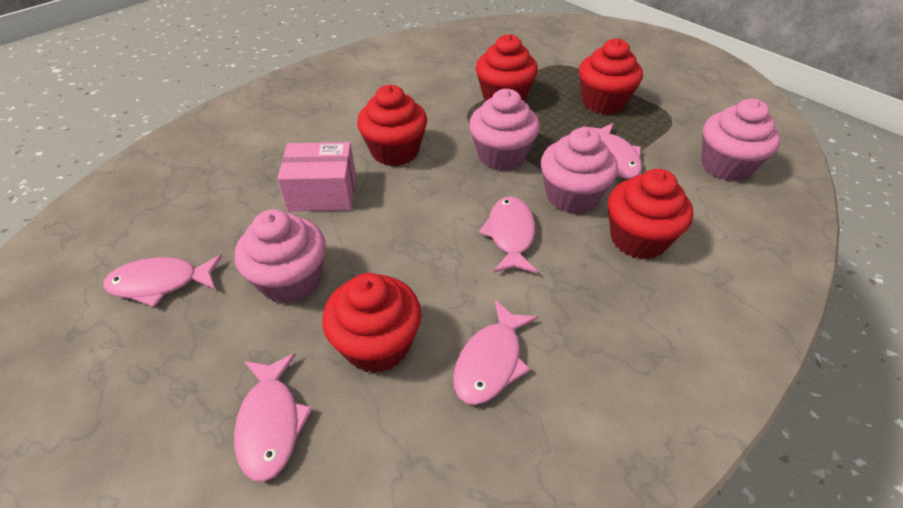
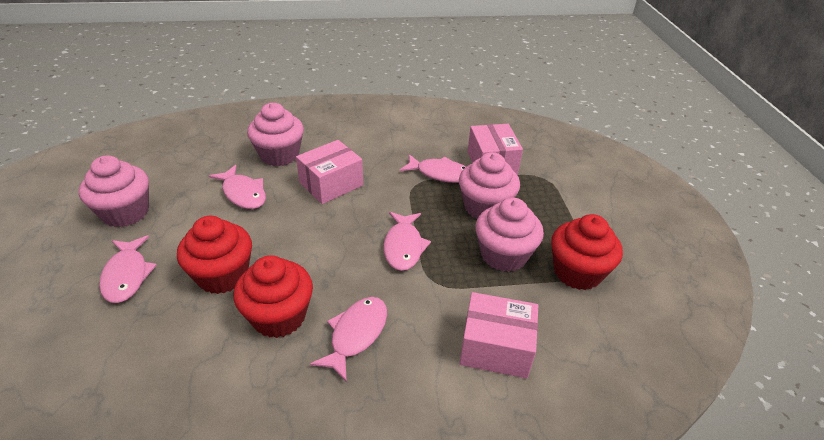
pink box: [277,142,356,211] = 1 -> [296,140,363,204] [460,292,538,378] [468,124,523,175] = 3
red cupcake: [322,273,422,373] [357,85,427,166] [476,34,538,101] [579,38,643,115] [608,169,693,259] = 5 -> [177,216,252,294] [233,255,313,338] [551,214,623,290] = 3

